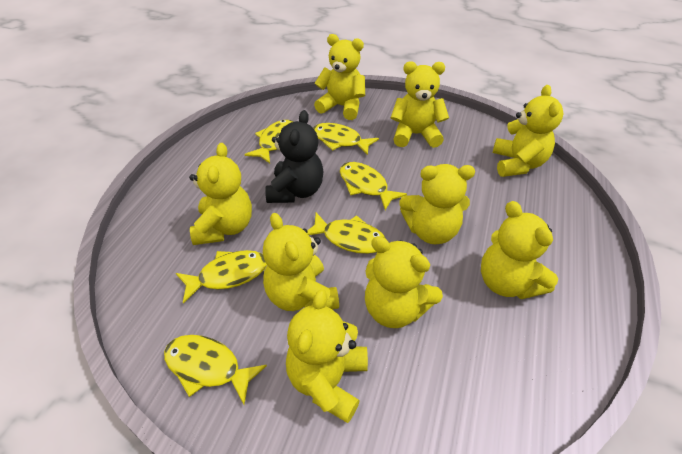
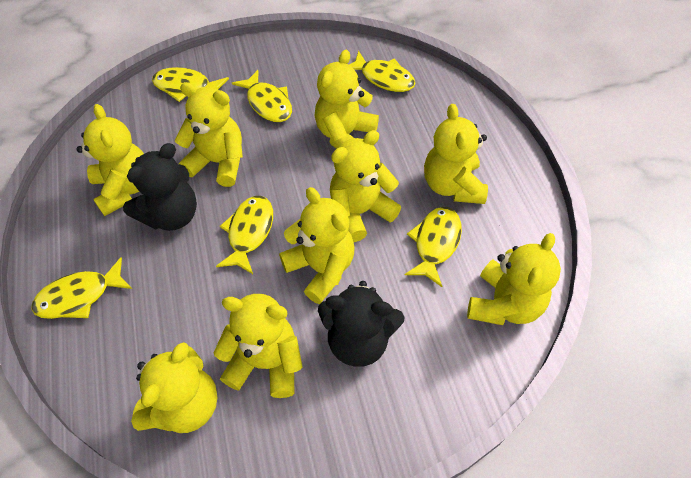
black teddy bear: [265,110,324,203] = 1 -> [123,143,197,231] [318,281,404,367] = 2

